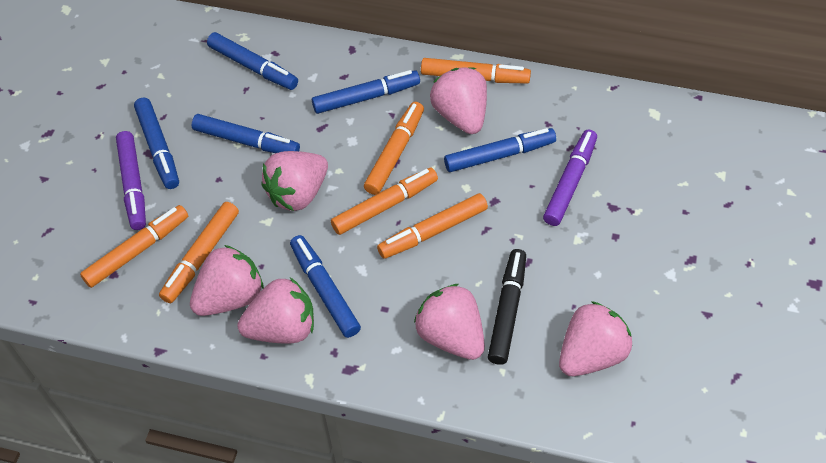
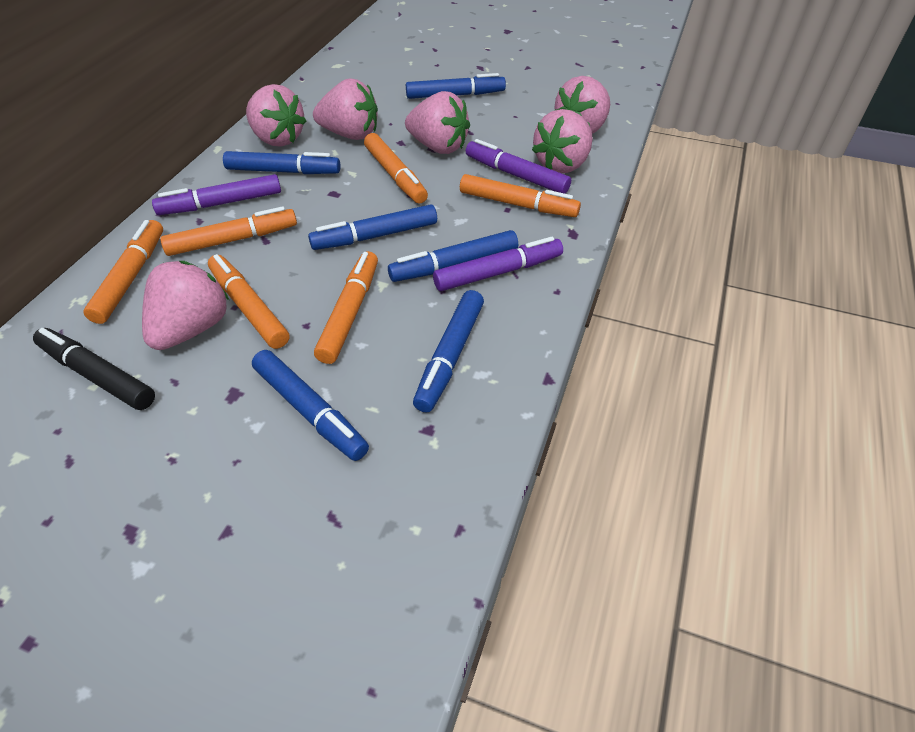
purple marker: [116,131,146,230] [543,130,597,226] = 2 -> [152,174,281,215] [433,237,563,291] [466,139,571,194] = 3

